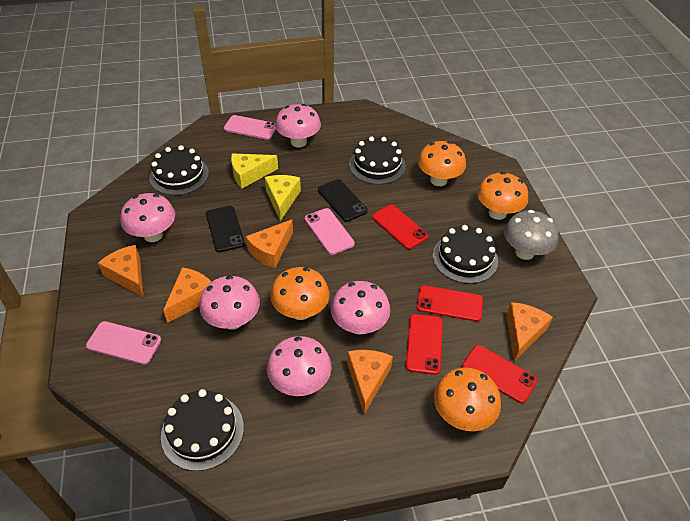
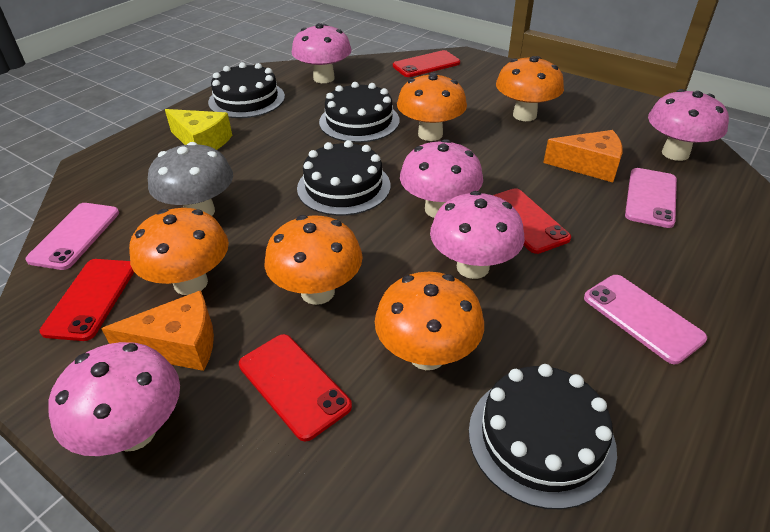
black phone: [206,206,245,252] [318,179,368,222] = 2 -> none = 0
orange cheese: [98,245,144,297] [163,267,211,323] [246,219,293,268] [347,350,393,415] [506,302,553,361] = 5 -> [101,290,214,371] [543,130,623,183] = 2
orange mushroom: [270,267,329,320] [418,141,466,186] [434,368,501,431] [477,172,528,220] = 4 -> [129,208,229,295] [265,215,363,305] [375,272,484,370] [397,73,467,141] [496,56,564,121] = 5
yellow cheese: [231,153,278,188] [265,175,301,221] = 2 -> [165,109,232,150] = 1

